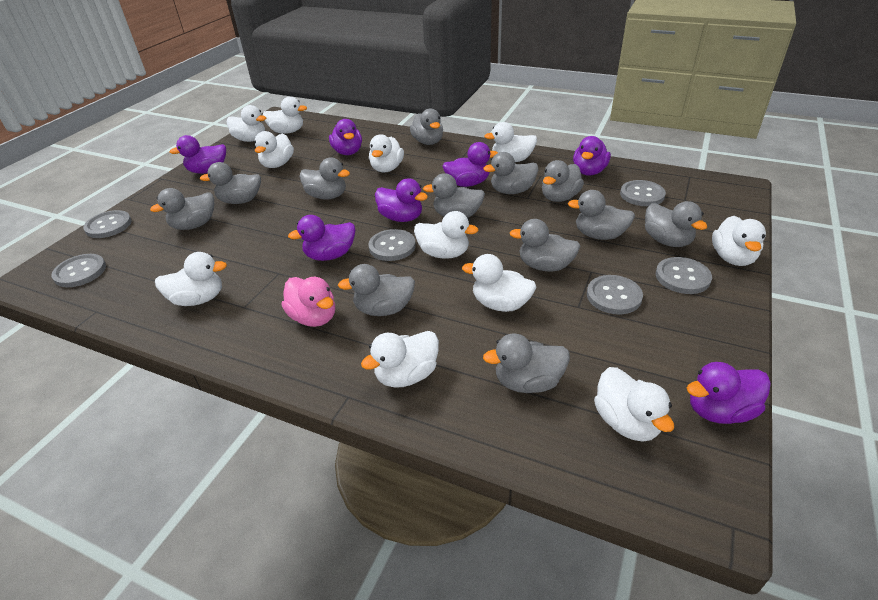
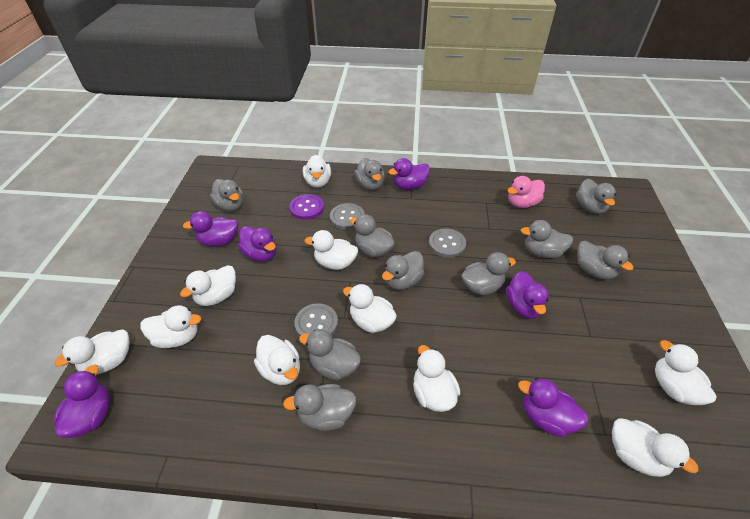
grey button: [51,254,106,287] [83,210,132,238] [368,229,416,261] [587,275,643,315] [620,180,666,206] [656,257,712,294] = 6 -> [294,303,338,336] [330,203,365,230] [429,228,466,258] = 3
grey duck: [150,188,214,230] [200,162,261,204] [299,158,350,200] [338,264,415,316] [410,108,443,145] [423,173,485,217] [483,152,539,194] [483,333,570,393] [510,219,581,271] [542,160,584,202] [568,190,635,240] [645,201,707,247] = 12 -> [210,179,243,211] [283,384,357,431] [299,329,361,380] [350,214,395,257] [355,158,385,190] [382,251,425,290] [461,252,516,295] [520,220,573,258] [576,179,616,214] [577,241,634,279] = 10
purple button: none = 0 -> [289,194,324,220] = 1
purple duck: [169,135,226,174] [288,215,355,261] [329,119,362,155] [375,178,428,222] [443,142,498,187] [573,136,611,176] [687,362,771,424] = 7 -> [53,365,110,438] [183,211,238,247] [238,226,276,262] [388,158,430,190] [506,271,549,319] [518,378,589,437] = 6
white duck: [155,252,227,306] [227,105,266,142] [254,131,294,168] [263,97,307,134] [361,331,439,388] [369,134,404,172] [414,211,478,259] [462,254,536,312] [484,122,537,162] [594,367,674,442] [712,216,766,266] = 11 -> [55,329,130,374] [140,305,201,348] [180,265,236,306] [254,335,300,385] [303,155,331,188] [304,230,358,270] [343,284,397,333] [413,345,460,412] [612,418,699,477] [655,340,717,405] = 10

